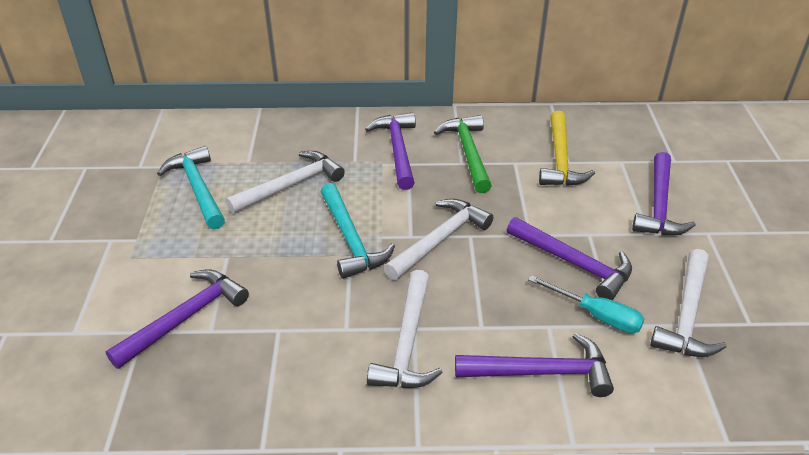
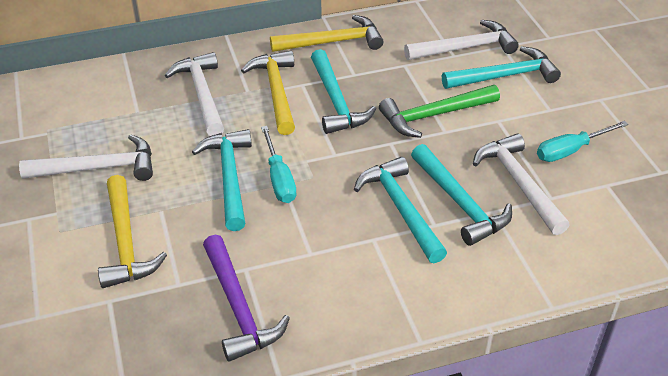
purple hammer: [105,269,249,369] [365,113,416,190] [455,333,614,397] [507,217,632,300] [632,152,696,235] = 5 -> [203,235,290,362] = 1
turquoise hammer: [157,146,225,230] [321,183,395,279] = 2 -> [192,129,252,231] [311,49,376,134] [354,157,447,263] [411,144,512,246] [442,46,561,89] = 5
turquoise screwdriver: [528,275,644,333] = 1 -> [261,126,296,203] [537,121,628,162] = 2
yellow hammer: [539,111,595,186] = 1 -> [98,175,167,288] [241,51,295,135] [270,15,384,52] = 3

